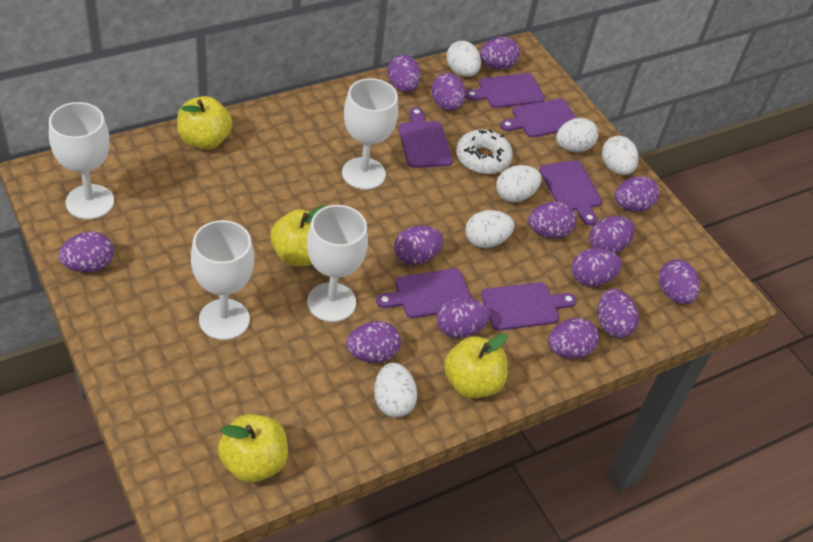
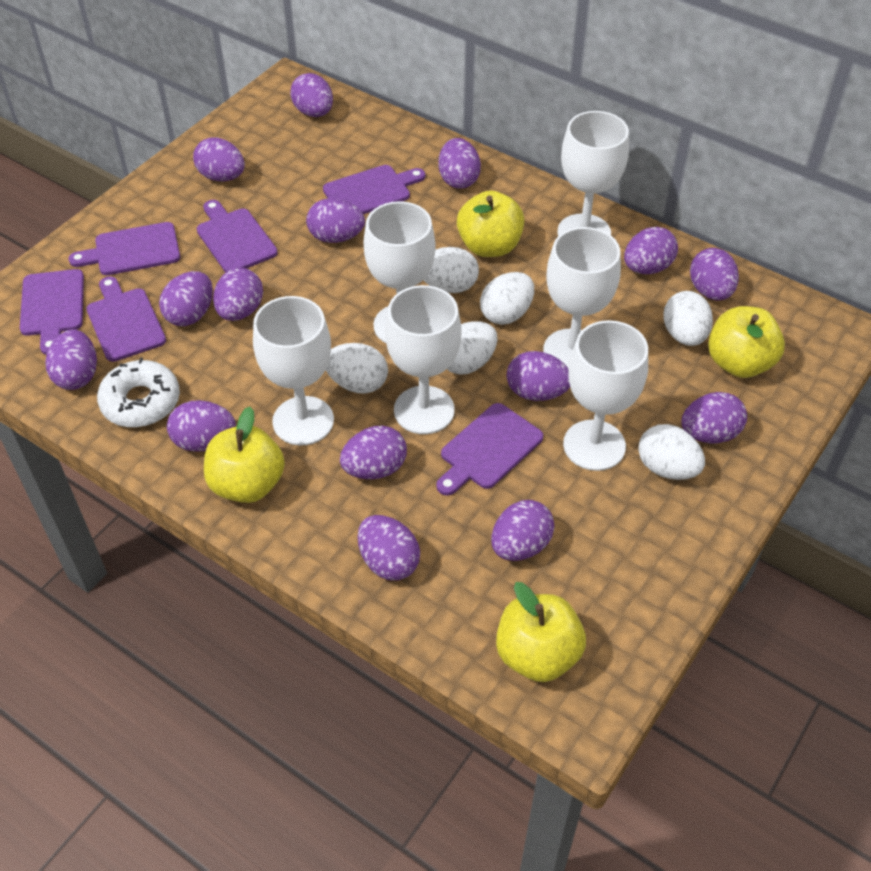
purple egg: [58,232,114,272] [346,321,401,363] [387,55,421,92] [394,225,444,265] [431,73,466,111] [437,297,490,338] [480,37,520,69] [528,202,576,239] [548,318,599,359] [572,248,622,287] [589,216,635,253] [598,289,639,338] [614,176,659,212] [659,260,700,304] = 14 -> [45,329,97,390] [159,271,213,326] [167,400,236,452] [193,137,245,182] [213,268,263,321] [290,73,333,117] [306,198,365,243] [340,426,407,479] [358,515,420,581] [438,138,481,189] [491,500,554,561] [507,351,570,401] [624,227,678,274] [681,392,747,443] [690,248,739,300] = 15
white goblet: [49,102,114,220] [191,220,254,340] [307,205,368,322] [342,78,398,190] = 4 -> [253,296,334,445] [364,201,436,343] [385,285,461,434] [543,227,621,368] [557,111,629,236] [563,320,648,471] = 6

